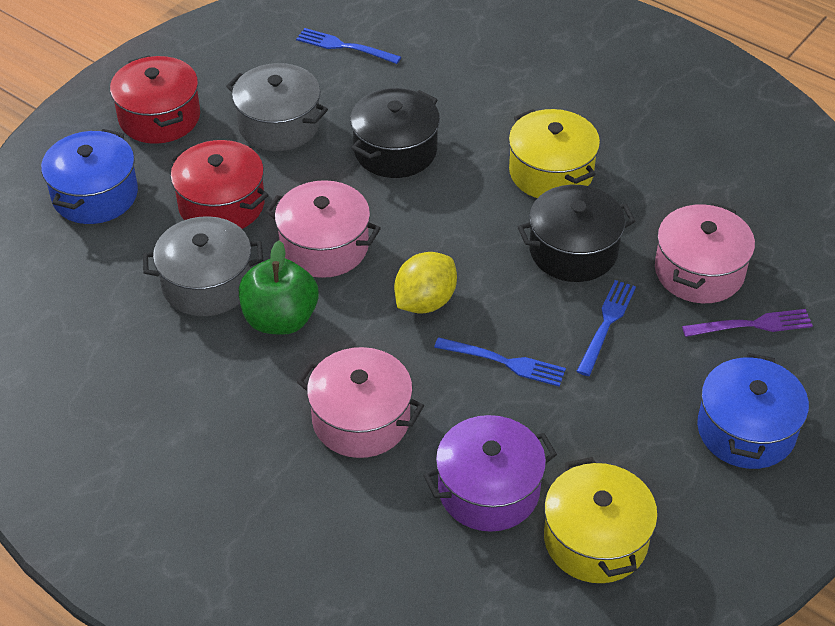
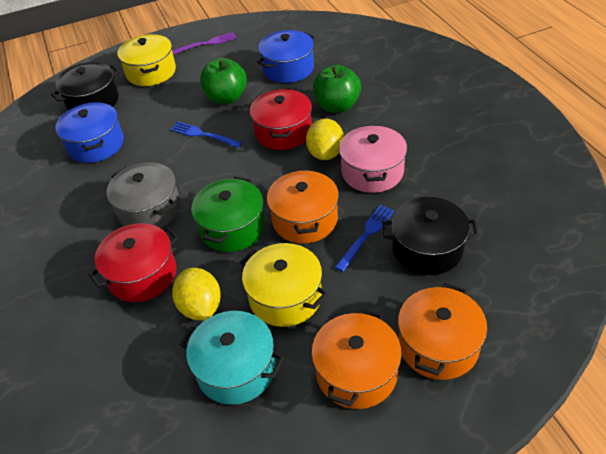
blue fork: [296,28,401,64] [434,337,566,387] [576,280,636,376] = 3 -> [170,121,242,148] [335,205,394,272] = 2
green apple: [239,240,318,335] = 1 -> [200,58,247,104] [313,65,361,113] = 2
green pot: none = 0 -> [191,177,265,252] = 1
grey pot: [143,216,263,316] [226,63,328,151] = 2 -> [107,162,181,228] = 1
orange pot: none = 0 -> [267,169,339,243] [311,308,402,409] [398,283,487,380] = 3
pink pot: [265,180,381,278] [297,347,424,458] [655,203,755,303] = 3 -> [339,125,407,193] = 1
purple pot: [423,415,557,532] = 1 -> none = 0
turquoise pot: none = 0 -> [180,311,284,405] = 1
yellow lemon: [394,252,457,313] = 1 -> [172,268,221,321] [306,118,344,160] = 2

